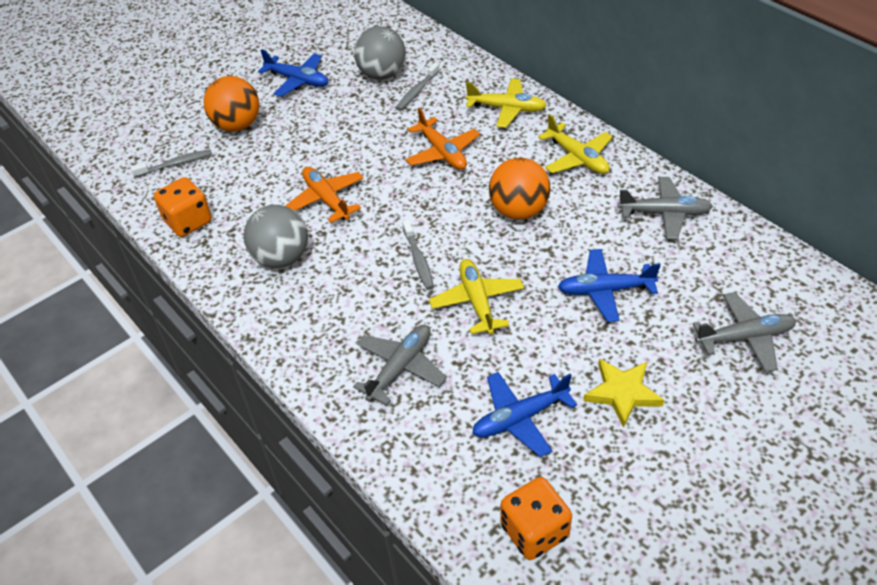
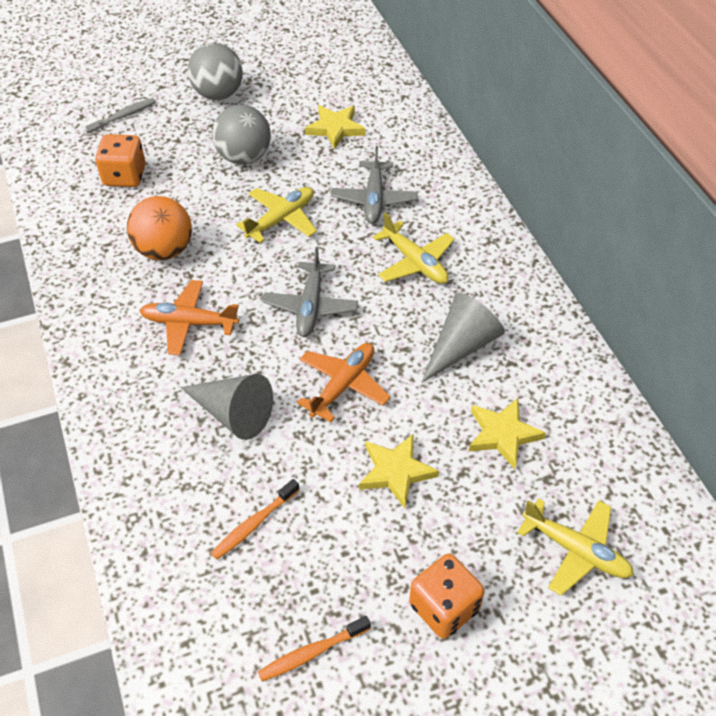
blue plane: [258,49,328,97] [472,372,577,457] [558,249,661,322] = 3 -> none = 0
grey cone: none = 0 -> [180,374,273,440] [422,293,505,382] = 2
grey plane: [353,325,447,405] [618,177,713,239] [692,292,797,372] = 3 -> [262,247,358,337] [331,146,418,224] = 2
grey toothbrush: [131,149,212,177] [396,62,440,111] [402,220,434,289] = 3 -> [82,98,156,134] = 1
orange ball: [204,76,259,131] [489,158,550,219] = 2 -> [127,196,192,260] = 1
orange toothbrush: none = 0 -> [211,479,299,560] [258,616,371,682] = 2
yellow star: [583,358,664,428] = 1 -> [305,105,365,149] [359,434,439,508] [469,398,546,469] = 3

